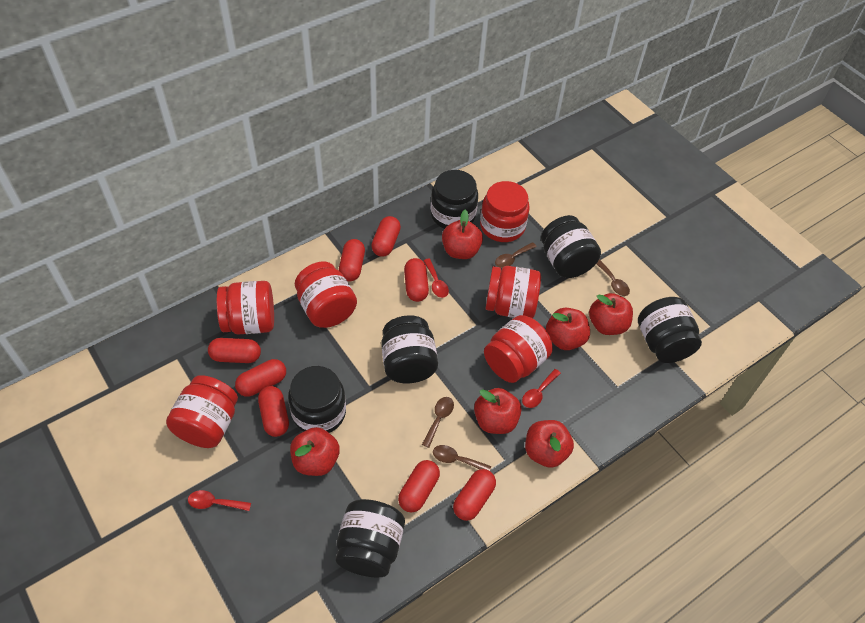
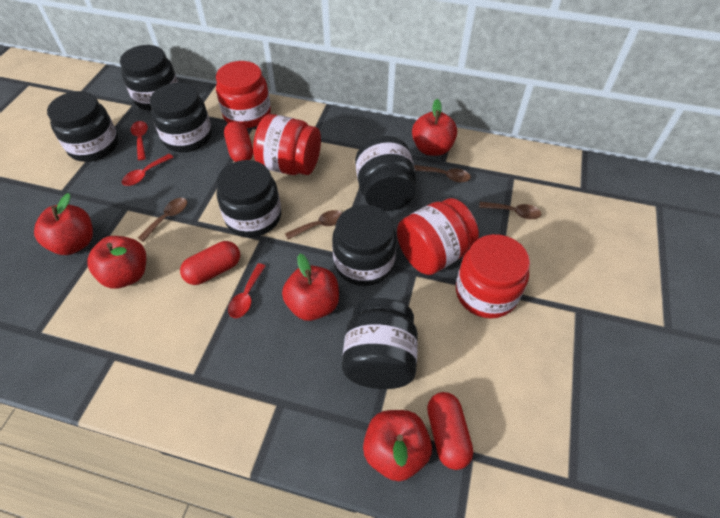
black jar: [288,366,346,433] [336,499,405,578] [381,315,438,383] [431,170,478,229] [541,215,601,278] [638,297,702,363] = 6 -> [47,91,119,162] [120,45,178,111] [150,83,212,152] [217,160,281,237] [332,205,397,286] [342,298,418,389] [355,136,416,211] = 7
red apple: [290,427,340,476] [442,210,483,259] [474,388,522,434] [525,420,574,468] [546,308,590,350] [589,293,633,335] = 6 -> [34,193,93,255] [87,236,146,289] [282,254,339,321] [363,410,432,481] [412,99,457,156] = 5
red capsule: [208,338,261,363] [235,359,286,397] [258,386,289,437] [339,239,365,281] [371,216,401,257] [398,460,440,513] [404,258,429,302] [453,469,496,521] = 8 -> [180,241,240,285] [224,121,253,162] [427,392,473,470] = 3
red jar: [166,375,238,448] [217,281,274,335] [295,262,357,328] [480,181,530,242] [484,315,553,383] [486,266,541,318] = 6 -> [216,61,271,128] [253,114,321,175] [397,198,479,275] [456,234,530,318] = 4

